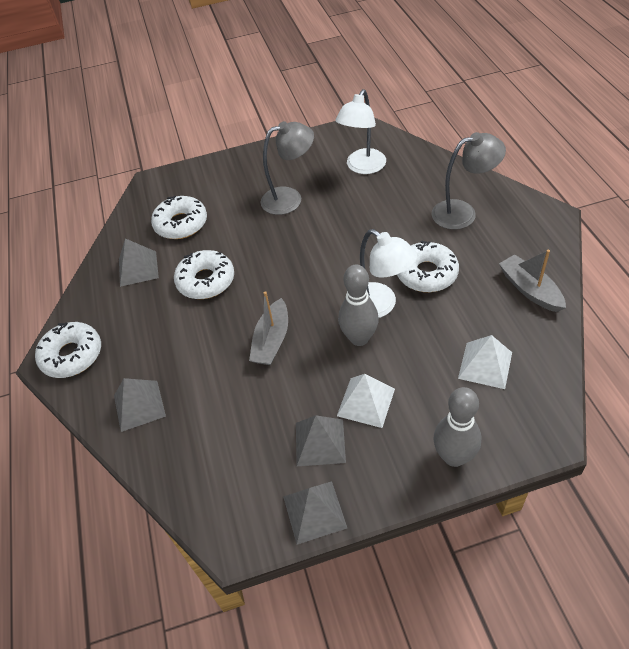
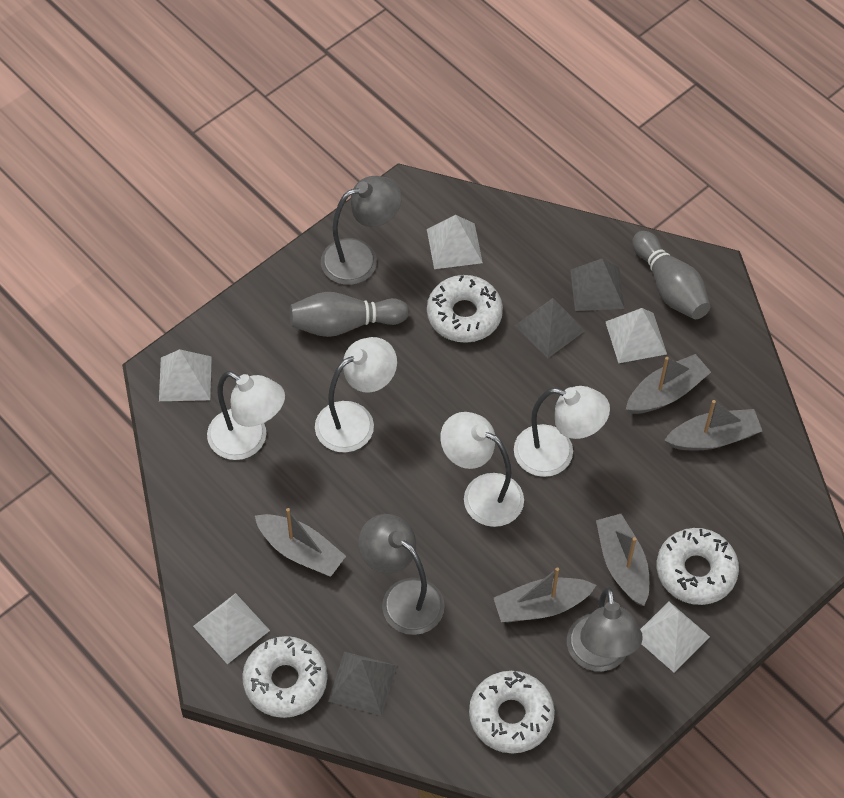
grey boat: [249,291,288,365] [499,250,566,312] = 2 -> [255,508,346,577] [494,567,596,622] [596,514,649,606] [626,354,711,414] [664,400,762,450] = 5
grey lamp: [261,121,314,215] [432,132,506,230] = 2 -> [321,176,402,285] [358,514,445,635] [567,587,643,671] = 3
grey pyramid: [114,378,166,432] [119,238,159,287] [283,481,347,545] [296,415,346,466] = 4 -> [328,651,397,716] [515,298,585,358] [570,259,625,311] = 3
white lamp: [335,89,386,174] [360,229,417,318] = 2 -> [207,371,285,460] [315,337,397,453] [440,412,524,527] [514,386,610,477] = 4
white pyramid: [337,374,395,428] [458,335,512,389] = 2 -> [159,349,212,401] [193,593,270,664] [427,215,483,269] [606,308,667,363] [640,602,710,672] = 5

